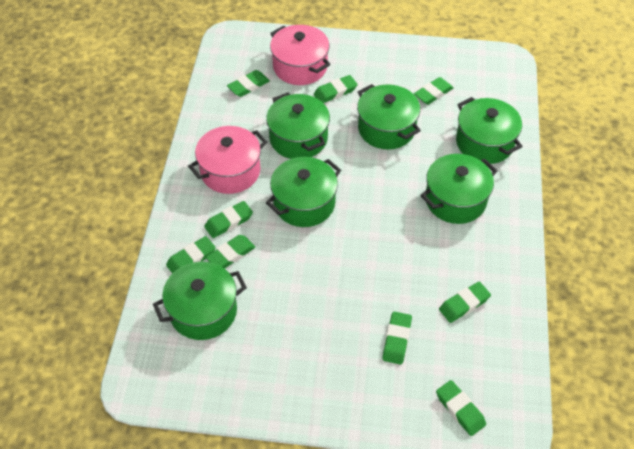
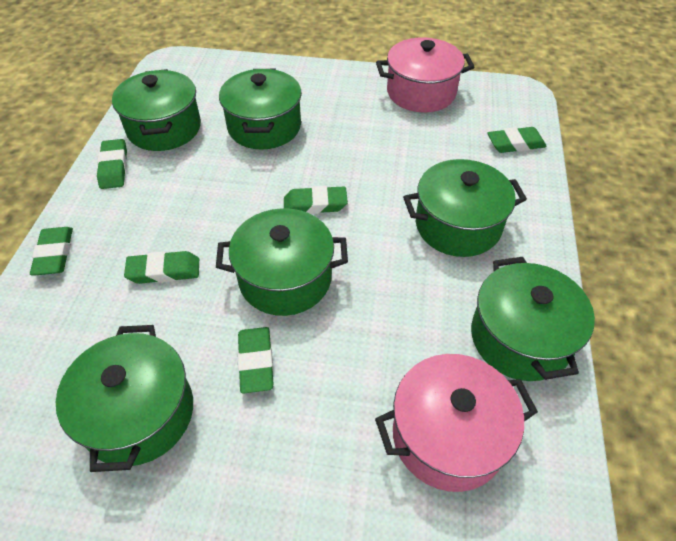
green eraser: [166,236,216,274] [204,201,253,238] [206,235,255,269] [227,70,270,97] [314,75,358,103] [382,311,412,365] [414,77,454,105] [436,380,486,436] [439,282,491,323] = 9 -> [30,227,73,276] [97,139,127,189] [124,251,199,284] [238,327,273,394] [284,186,348,214] [487,127,547,153] = 6

